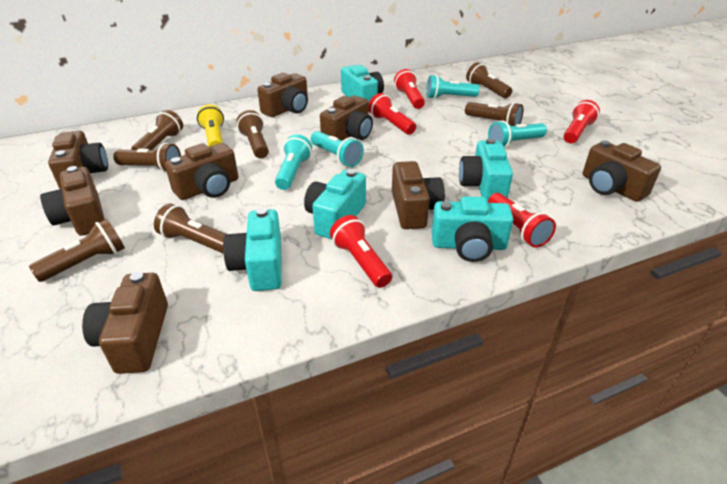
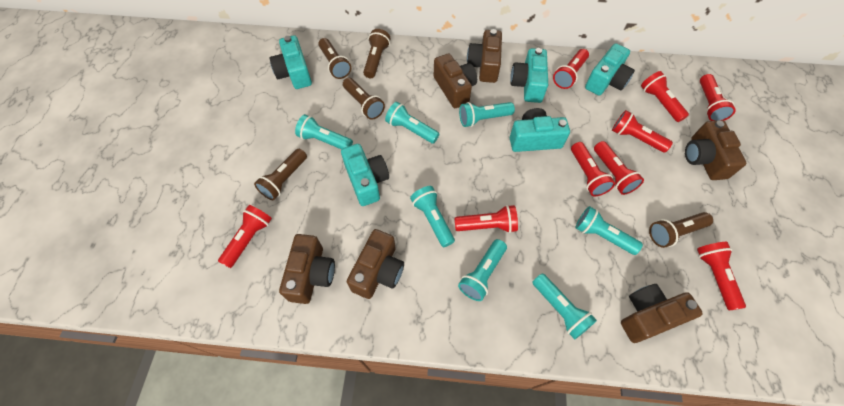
brown camera: [40,166,105,236] [48,131,108,189] [82,272,168,374] [165,143,238,200] [257,73,308,117] [320,96,373,141] [392,161,445,229] [583,140,661,202] = 8 -> [279,234,335,304] [347,229,404,299] [434,53,477,108] [467,29,502,83] [621,284,703,343] [685,120,746,180] = 6
brown flashlight: [29,219,125,282] [113,143,181,173] [131,110,183,150] [154,203,226,254] [237,110,269,159] [465,102,523,126] [466,62,512,98] = 7 -> [254,149,307,200] [318,38,351,79] [343,78,385,120] [363,29,391,78] [649,212,713,248] = 5
red flashlight: [330,215,392,288] [369,93,416,135] [394,69,425,109] [488,193,556,248] [564,100,600,144] = 5 -> [218,205,272,268] [454,205,518,233] [553,49,589,89] [571,142,615,196] [594,141,644,195] [612,110,673,153] [641,71,689,122] [697,242,746,311] [700,74,736,121] = 9
turquoise flashlight: [275,134,312,190] [311,131,364,167] [426,75,479,99] [488,120,547,148] = 4 -> [295,114,353,149] [385,102,439,144] [410,186,455,247] [458,239,507,301] [459,102,515,127] [532,273,597,340] [575,206,643,255] = 7
yellow flashlight: [197,104,224,147] = 1 -> none = 0

